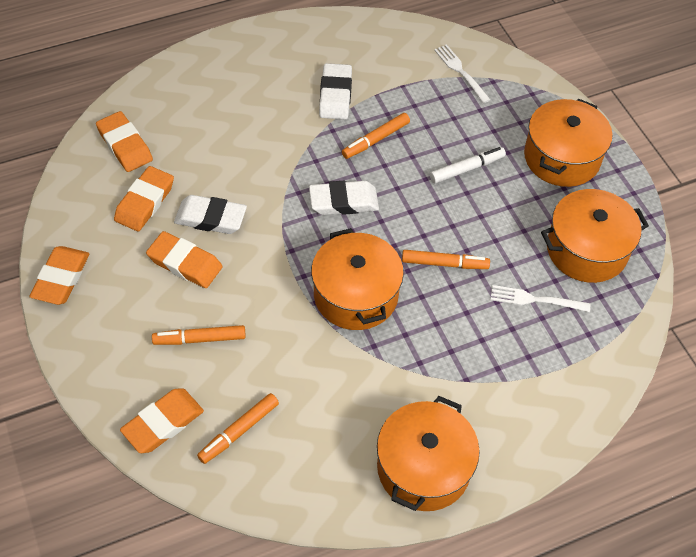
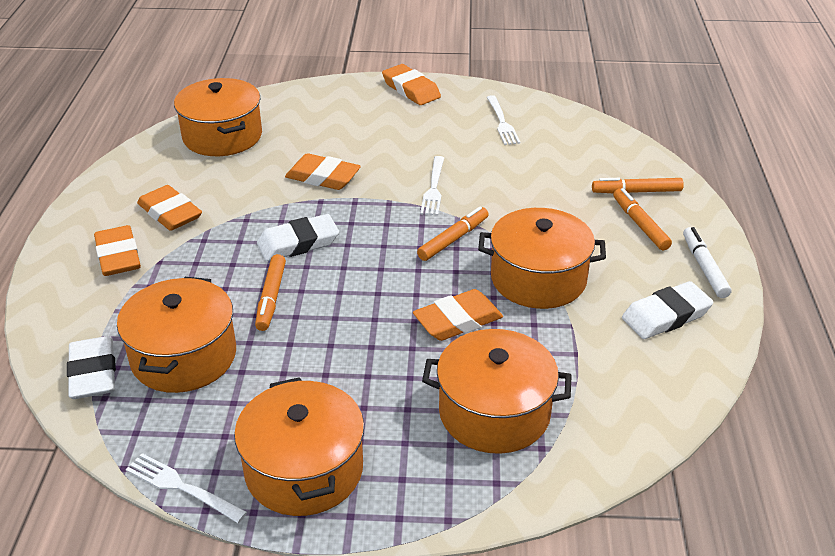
orange pot: [311,228,404,330] [377,396,480,511] [524,98,612,187] [541,189,649,283] = 4 -> [117,277,236,393] [174,78,262,156] [234,377,364,516] [422,329,572,454] [478,208,606,309] = 5
white fork: [434,44,491,103] [491,285,590,312] = 2 -> [126,453,247,523] [420,156,444,215] [487,95,520,145] = 3

